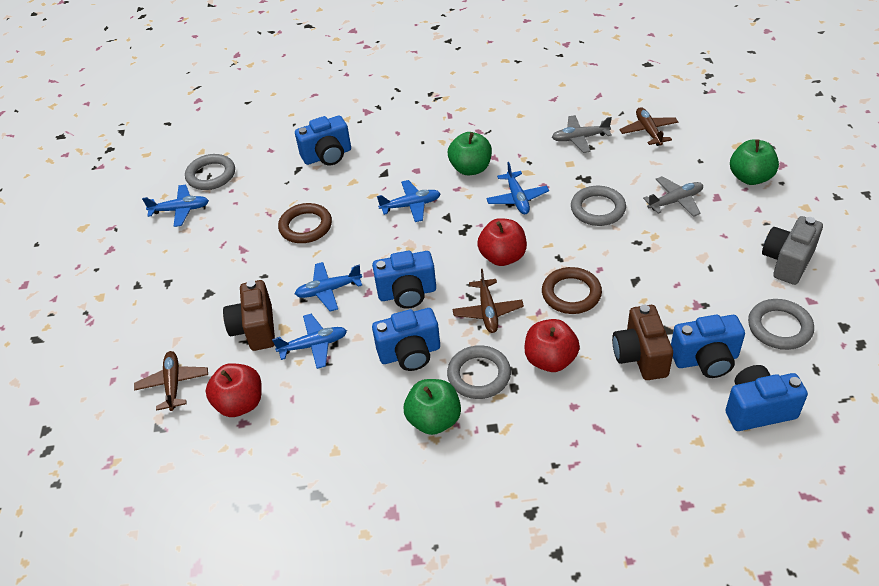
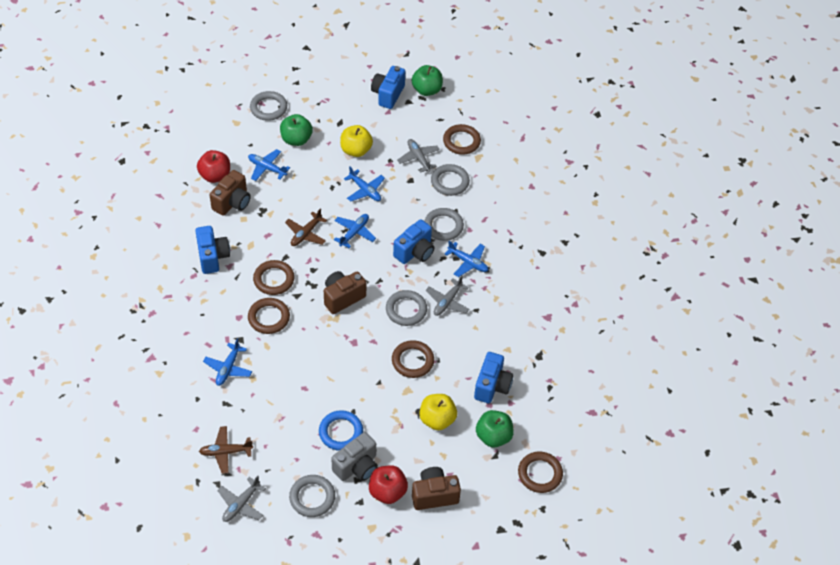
blue camera: [295,116,351,165] [372,251,436,309] [372,308,440,371] [671,315,745,378] [725,365,808,431] = 5 -> [195,226,230,274] [371,66,405,109] [393,219,434,264] [474,352,514,403] = 4
blue ring: none = 0 -> [319,410,363,451] = 1
brown camera: [223,280,275,351] [612,305,673,380] = 2 -> [209,170,251,216] [324,271,366,314] [412,467,461,510] = 3
brown plane: [134,351,208,411] [453,269,524,333] [619,107,678,146] = 3 -> [199,426,253,474] [285,208,327,246] = 2
brown ring: [278,203,332,243] [542,267,602,314] = 2 -> [248,298,290,334] [253,260,295,295] [392,340,434,378] [443,124,481,155] [518,451,563,493] = 5
grey plane: [552,115,612,153] [643,176,703,217] = 2 -> [217,476,266,522] [397,139,440,172] [426,276,470,316] = 3
grey ring: [185,154,235,190] [447,345,511,399] [571,186,626,226] [748,299,814,350] = 4 -> [250,91,287,121] [289,475,335,517] [386,290,427,326] [425,208,464,241] [431,164,470,196] = 5
red apple: [206,363,262,417] [477,218,527,266] [524,319,580,372] = 3 -> [197,150,230,183] [369,465,408,504] = 2
yellow apple: none = 0 -> [340,125,373,157] [419,394,457,430] = 2

